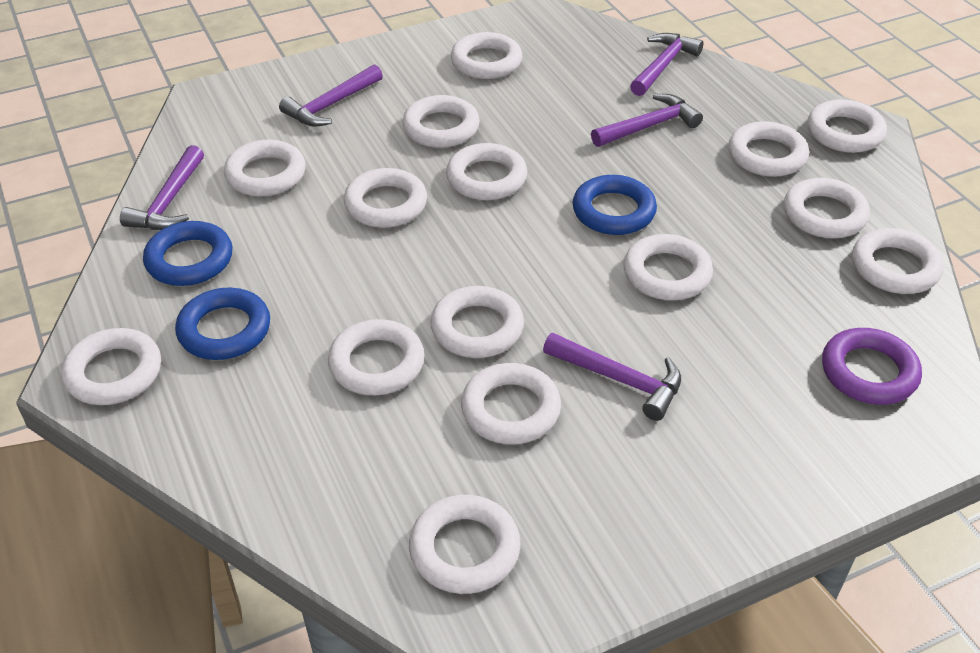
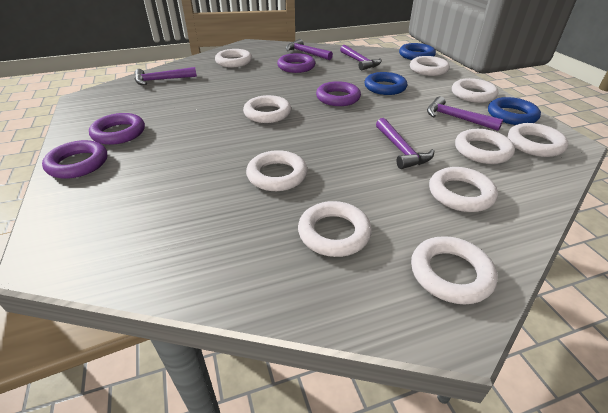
purple ring: [822,328,922,405] = 1 -> [42,140,107,179] [89,113,145,145] [277,53,315,73] [316,81,361,106] = 4
white ring: [61,328,161,405] [224,140,306,197] [328,319,425,396] [344,168,427,228] [402,95,480,148] [409,495,521,594] [430,286,524,358] [446,143,527,200] [451,32,522,79] [461,363,561,444] [623,234,713,300] [728,121,809,177] [784,178,870,238] [807,99,887,153] [852,228,944,294] = 15 -> [215,49,252,67] [243,95,291,123] [246,150,307,191] [298,201,372,257] [410,56,450,76] [411,236,498,304] [429,167,498,212] [452,78,498,103] [455,129,515,164] [507,123,568,157] = 10

